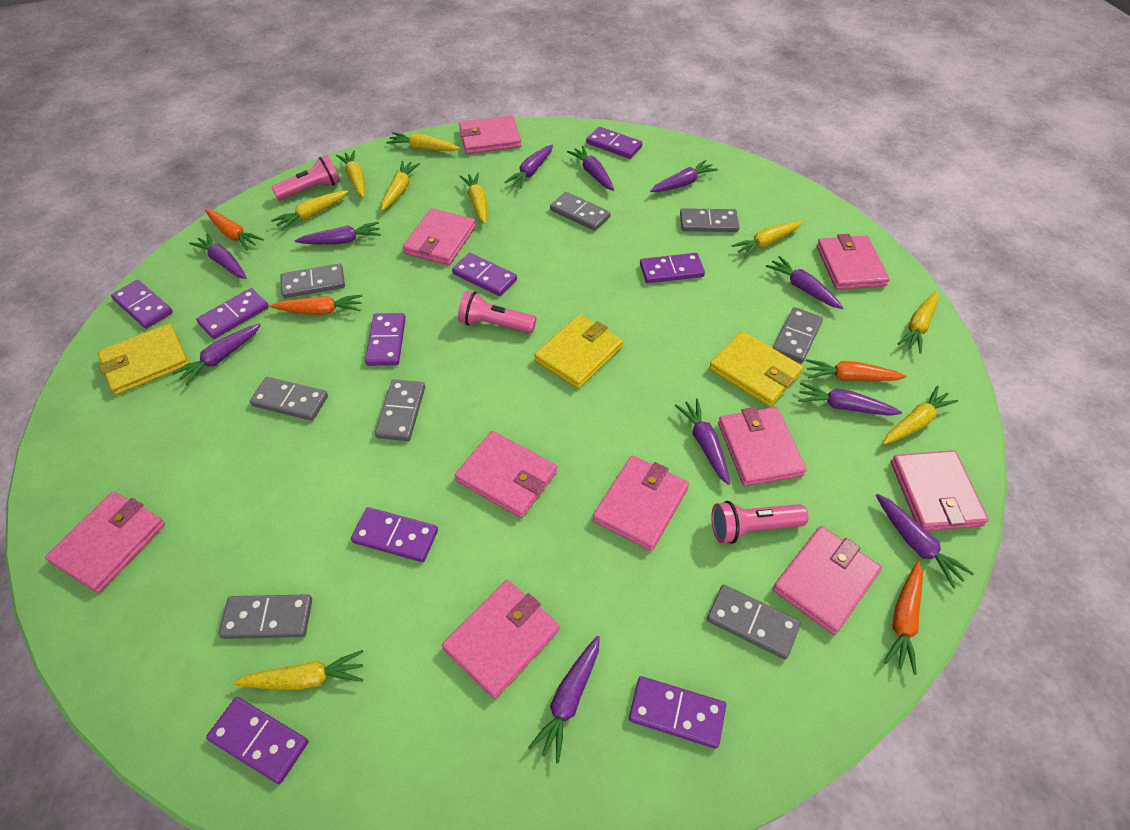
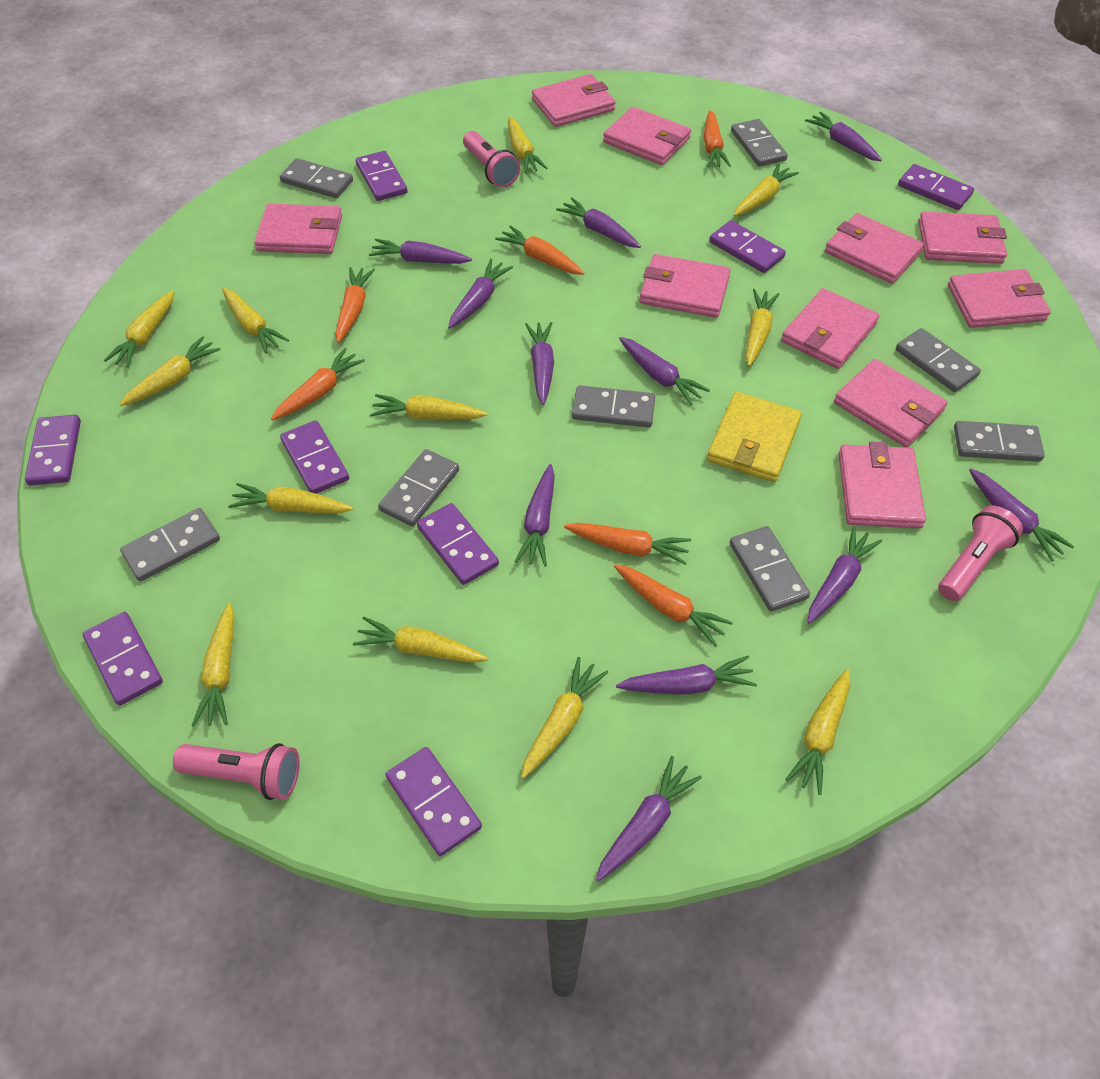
orange carrot: [205,209,264,251] [270,295,362,315] [806,359,907,381] [884,561,923,675] = 4 -> [271,348,365,420] [335,267,375,343] [495,225,585,275] [564,523,691,565] [614,564,733,646] [703,110,731,167] = 6
purple domino: [111,280,173,329] [196,288,269,339] [206,697,308,784] [351,507,438,562] [365,313,406,366] [452,253,517,296] [586,127,642,159] [629,676,726,749] [640,253,705,283] = 9 -> [25,415,81,485] [83,612,163,706] [280,420,349,494] [356,151,408,201] [385,747,482,856] [417,503,499,585] [709,220,786,273] [898,164,974,210] = 8
yellow carrot: [233,650,363,690] [271,190,348,231] [336,151,365,198] [381,161,420,211] [386,132,460,151] [459,172,487,224] [731,221,802,258] [883,386,958,445] [898,291,939,354] = 9 -> [104,291,175,367] [120,336,221,406] [191,603,235,727] [222,287,289,353] [228,483,353,514] [353,616,488,663] [370,394,488,419] [508,116,548,174] [521,657,608,779] [734,163,799,216] [746,289,780,366] [786,669,850,795] = 12
yellow wallet: [98,324,189,395] [534,315,623,389] [709,331,803,407] = 3 -> [707,392,802,482] = 1

